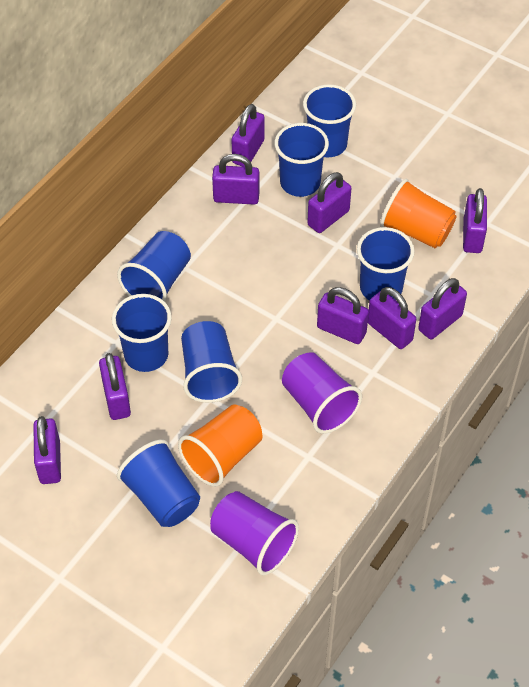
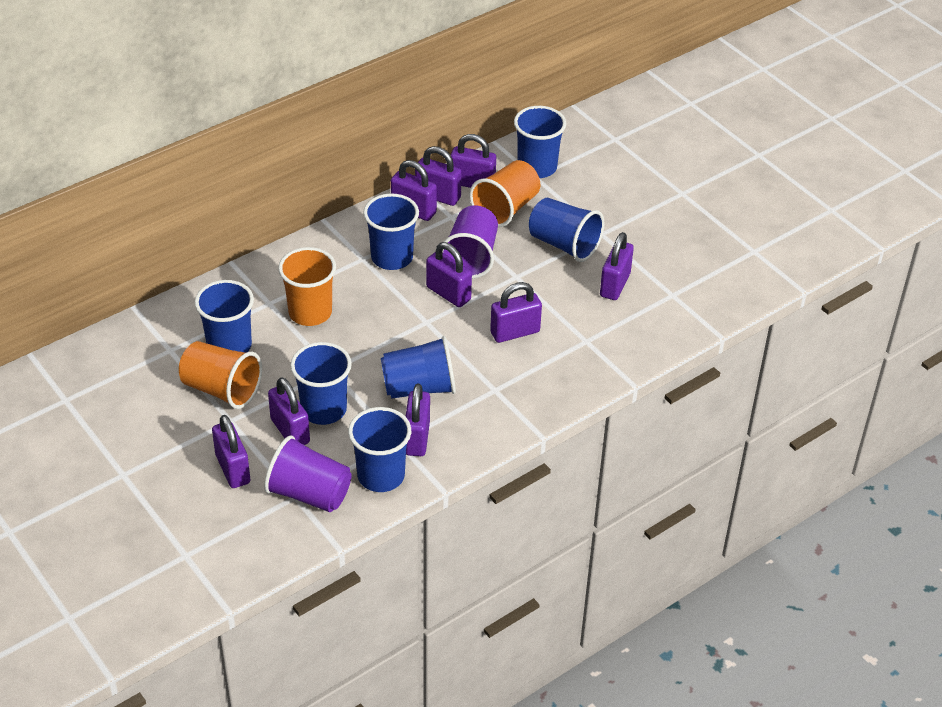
orange cup: [178,404,262,487] [380,179,457,248] = 2 -> [179,341,262,409] [278,247,336,326] [469,160,540,227] = 3

